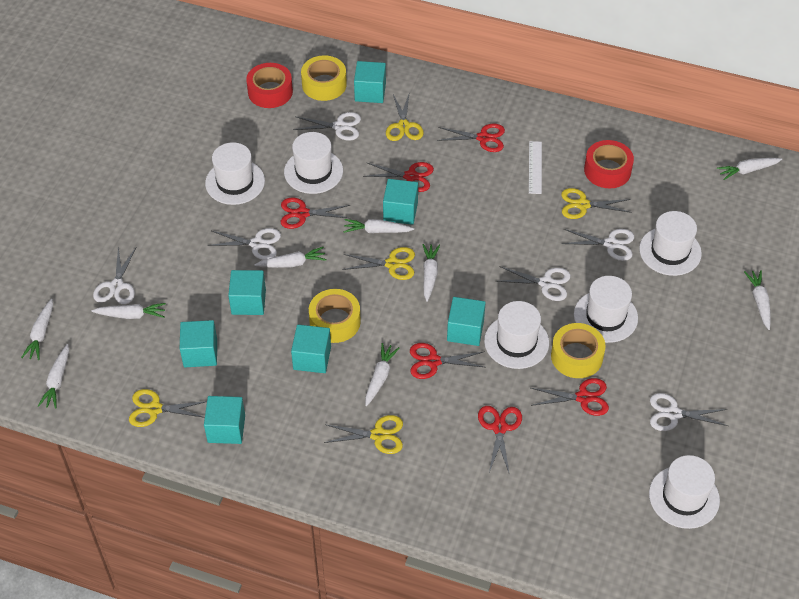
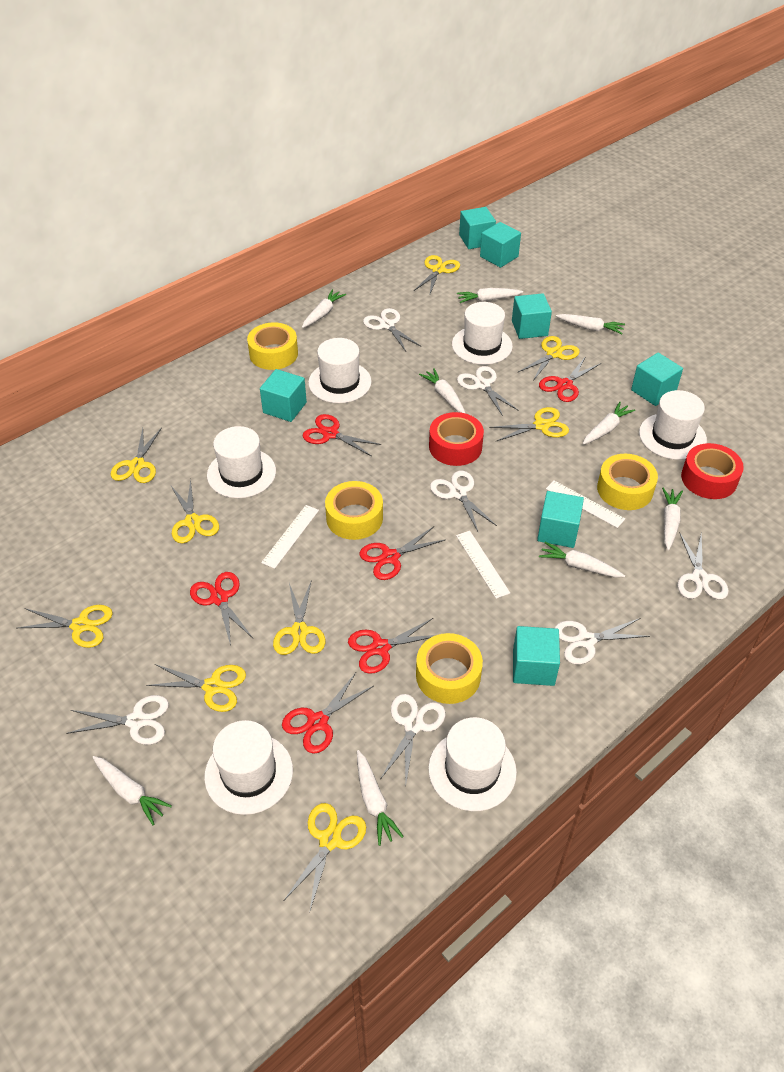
white ruler: [529,141,542,194] = 1 -> [261,505,319,569] [456,531,510,599] [546,480,625,528] = 3
white scissors: [93,246,136,305] [207,228,281,260] [293,112,361,141] [496,266,571,301] [562,229,634,261] [650,393,728,431] = 6 -> [66,695,169,745] [363,308,420,351] [381,694,445,785] [430,471,497,531] [457,366,519,416] [554,618,650,665] [678,532,729,599] = 7
yellow scissors: [129,389,207,427] [324,415,403,454] [343,247,415,280] [386,94,424,141] [561,188,632,219] = 5 -> [17,605,113,648] [111,428,162,483] [146,664,246,712] [171,479,219,543] [273,582,325,655] [284,803,366,910] [414,255,460,294] [489,407,569,441] [518,336,580,381] = 9
yellow tape: [301,56,347,101] [309,289,361,343] [551,323,606,378] = 3 -> [247,322,298,370] [325,481,383,540] [416,633,483,704] [597,454,658,510] = 4

